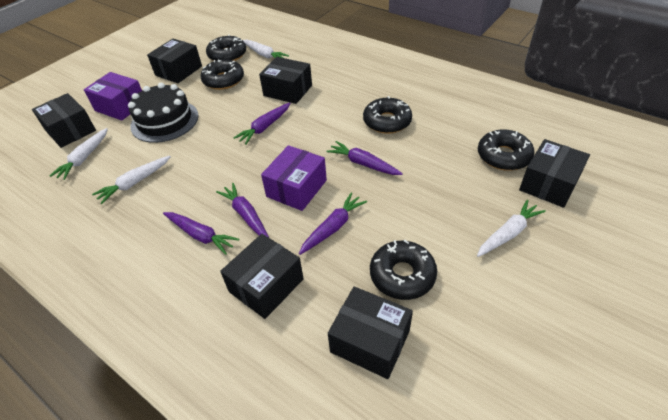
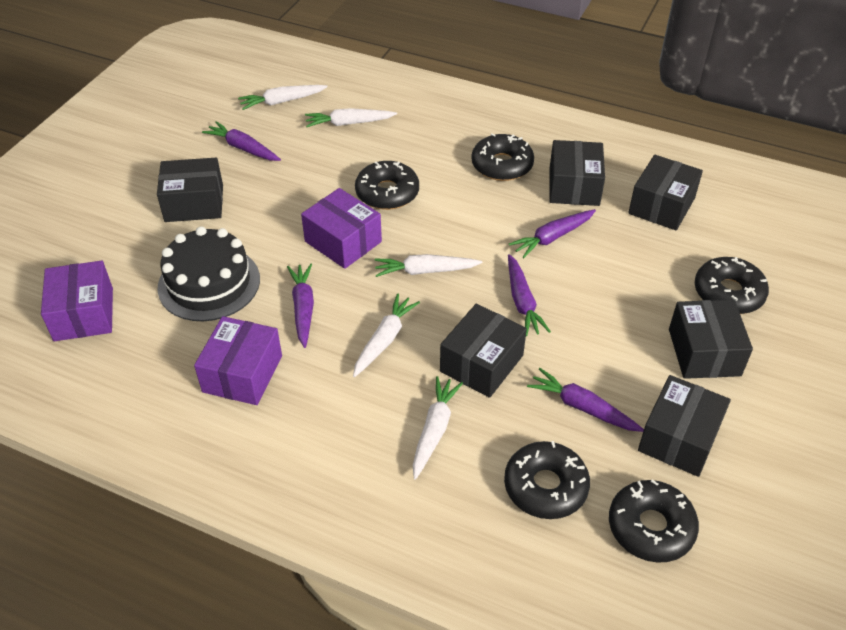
purple box: [84,72,142,121] [261,145,327,211] = 2 -> [41,261,113,341] [194,316,282,405] [301,188,382,269] = 3
white carrot: [50,128,108,180] [92,156,171,204] [243,40,289,59] [477,200,546,257] = 4 -> [238,85,327,110] [305,108,397,127] [353,294,420,377] [374,254,482,277] [413,376,463,480] = 5

